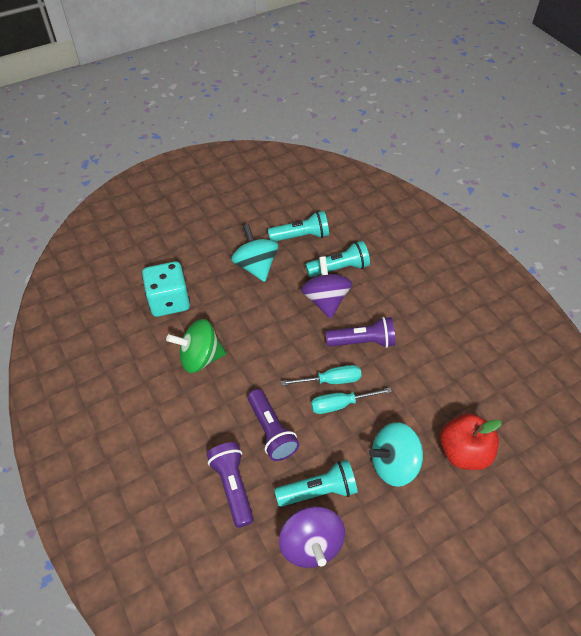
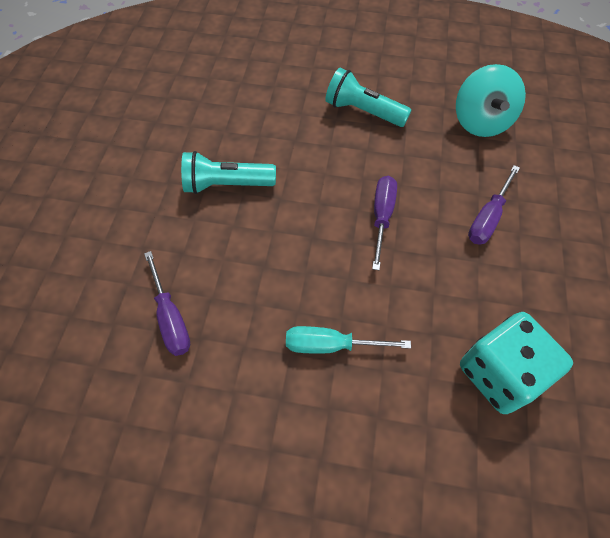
green spinning top: [166,319,226,373] = 1 -> none = 0
purple flashlight: [207,442,254,528] [248,389,299,461] [325,317,395,348] = 3 -> none = 0
purple screwdriver: none = 0 -> [144,251,190,356] [372,176,397,270] [468,165,520,245] = 3
purple spinning top: [279,506,345,568] [301,256,352,319] = 2 -> none = 0
red apple: [440,413,502,470] = 1 -> none = 0
turquoise flashlight: [268,211,329,242] [274,460,358,507] [305,241,370,277] = 3 -> [181,151,276,194] [325,68,412,127] = 2
turquoise screwdriver: [281,365,362,386] [311,388,392,414] = 2 -> [286,326,411,354] = 1
turquoise spinning top: [231,224,279,282] [369,422,423,487] = 2 -> [456,64,526,137] = 1

